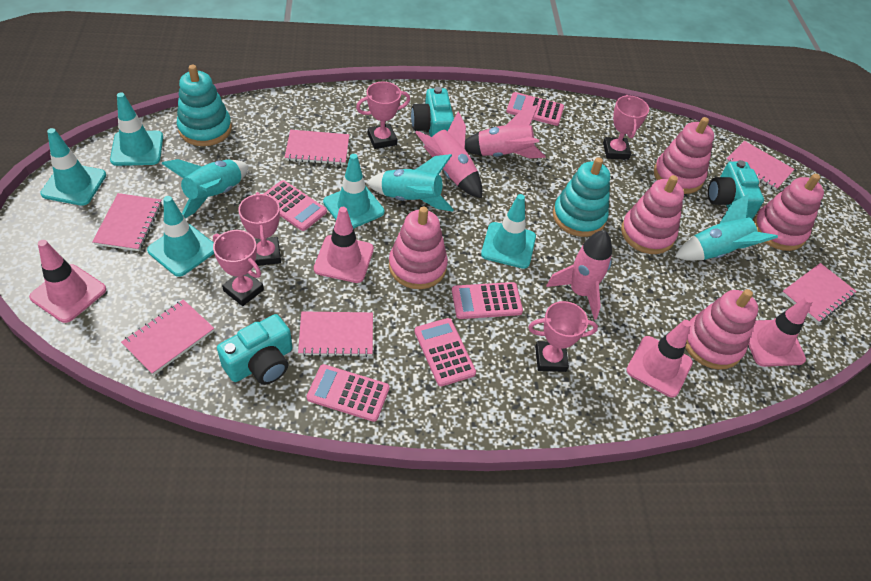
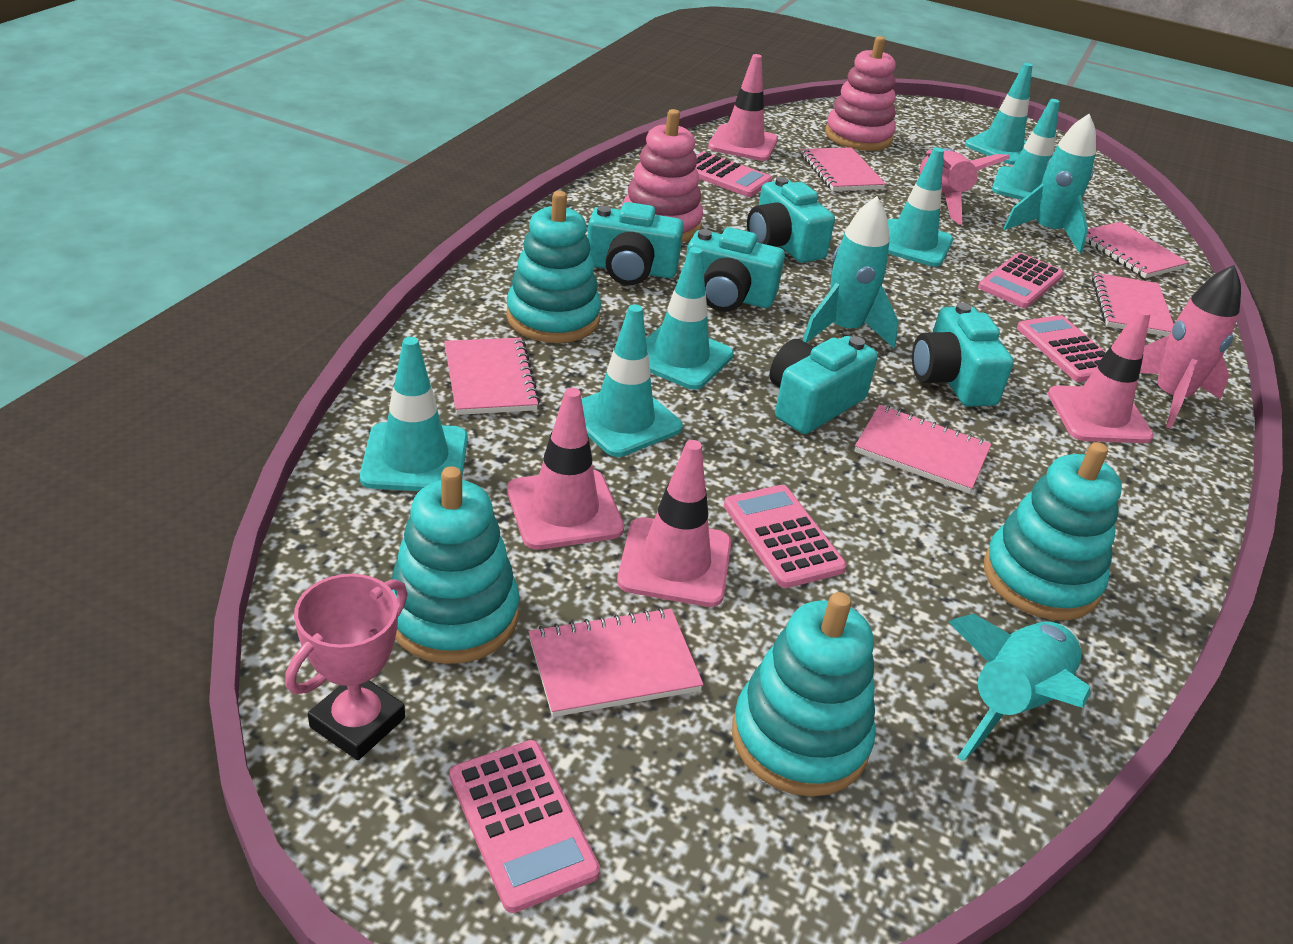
pink rocket: [415,111,482,198] [465,105,545,158] [546,230,612,320] = 3 -> [920,148,1010,225] [1140,265,1241,428] = 2
pink stacking toy: [389,207,448,289] [621,175,684,254] [654,117,714,194] [685,289,758,370] [754,174,824,251] = 5 -> [622,109,703,242] [825,36,896,151] = 2
pink trophy: [213,230,264,306] [238,192,281,266] [356,81,410,149] [528,301,598,372] [603,95,649,160] = 5 -> [285,574,408,760] = 1
turquoise camera: [217,314,292,385] [411,87,454,137] [708,160,764,219] = 3 -> [587,202,684,285] [686,227,785,312] [747,177,835,263] [769,336,878,434] [912,303,1014,407] = 5
turquoise stacking toy: [177,65,232,146] [553,157,610,237] = 2 -> [392,466,520,664] [506,191,601,343] [732,592,875,797] [984,442,1122,620] = 4
turquoise traffic cone: [40,128,106,206] [110,93,163,166] [147,196,214,277] [323,154,384,229] [481,194,536,269] = 5 -> [360,337,468,491] [582,304,683,457] [646,247,734,390] [888,147,953,267] [965,63,1032,165] [992,99,1060,200] = 6

